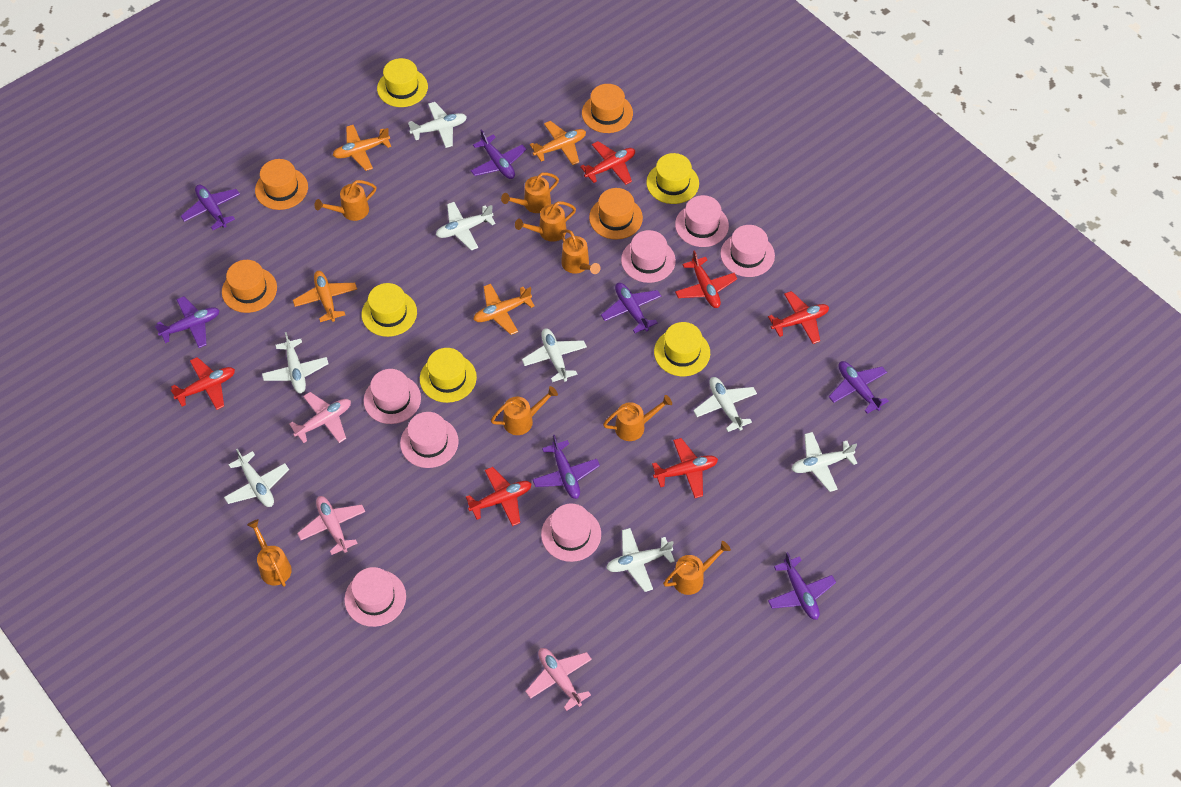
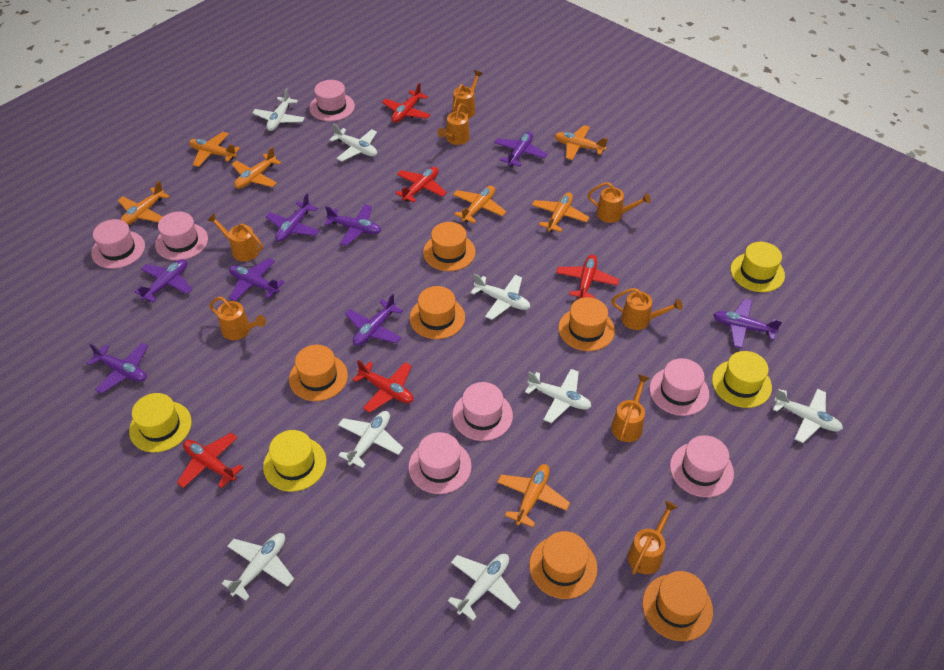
orange hat: [222,260,277,313] [255,159,308,210] [582,84,633,133] [589,188,643,240] = 4 -> [289,345,348,401] [410,286,465,339] [423,222,475,271] [529,531,598,599] [558,297,615,351] [642,571,713,641] = 6
orange plane: [293,271,357,322] [333,125,391,171] [473,284,535,335] [530,121,586,165] = 4 -> [118,181,170,225] [189,132,240,167] [232,147,282,189] [453,186,506,223] [497,464,570,527] [532,192,589,232] [554,125,608,160] = 7
pink plane: [289,392,351,443] [297,496,365,555] [525,648,592,711] = 3 -> none = 0
purple plane: [155,296,220,348] [181,185,240,230] [470,129,526,179] [532,435,600,499] [601,283,661,333] [768,552,836,620] [829,361,889,414] = 7 -> [87,342,148,394] [135,259,192,302] [229,258,284,301] [265,194,320,242] [324,204,381,246] [345,294,403,346] [494,132,548,167] [713,299,782,348] = 8
red plane: [171,357,235,410] [466,467,532,526] [580,141,635,185] [652,438,718,498] [675,250,737,308] [768,291,829,344] = 6 -> [177,433,243,488] [352,360,414,413] [382,83,430,123] [395,167,447,203] [556,255,619,299] = 5
yellow hat: [362,283,417,337] [377,58,428,107] [420,348,477,403] [646,153,699,204] [654,322,710,376] = 5 -> [129,393,192,452] [263,430,327,492] [712,351,772,408] [731,242,785,292] = 4

